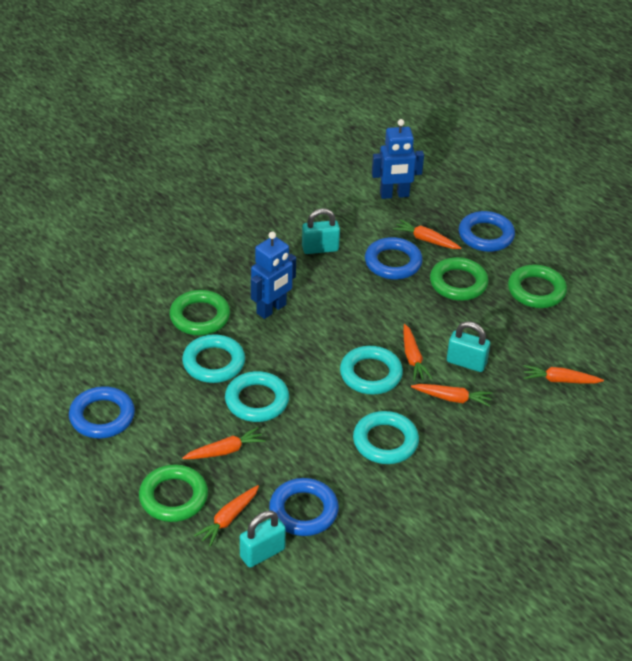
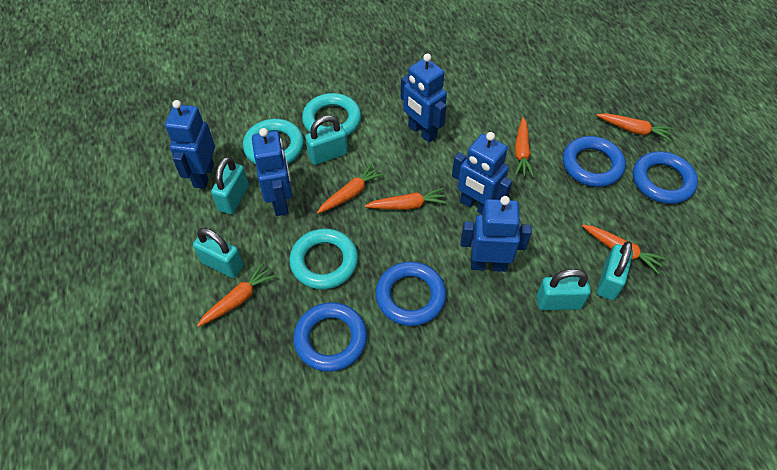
blue robot: [251,231,296,319] [372,119,424,199] = 2 -> [165,100,215,189] [252,128,292,216] [401,53,447,142] [452,132,512,214] [461,196,532,272] = 5
green ring: [139,464,208,522] [169,290,230,335] [430,257,489,301] [508,265,567,308] = 4 -> none = 0
turquoise padlock: [240,511,286,568] [302,208,340,254] [447,321,490,372] = 3 -> [193,228,244,278] [211,157,249,214] [305,115,348,165] [537,269,591,310] [597,241,633,300] = 5
turquoise ring: [182,334,245,383] [225,371,289,422] [340,346,403,395] [353,411,419,464] = 4 -> [243,119,304,165] [289,229,358,289] [302,93,361,136] = 3

